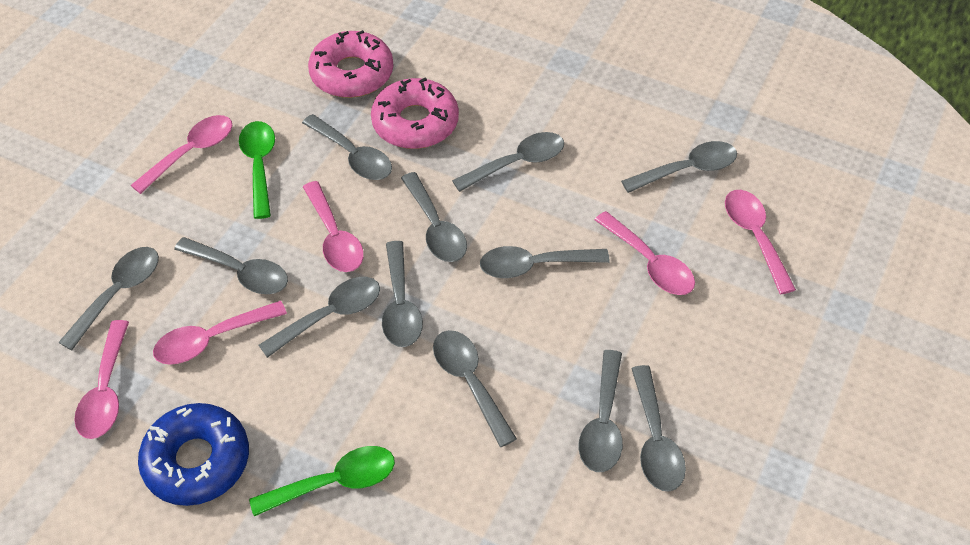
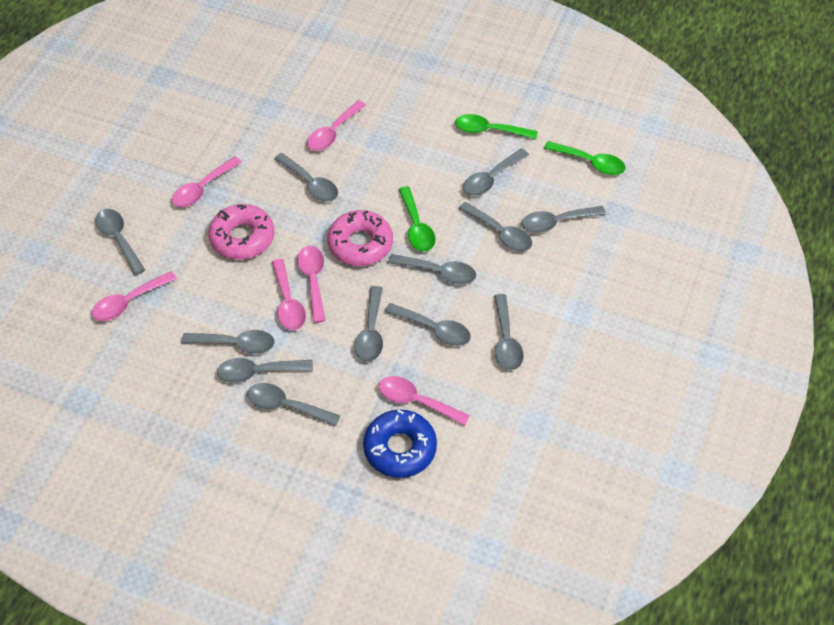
green spoon: [239,121,275,219] [249,446,395,516] = 2 -> [398,186,436,252] [455,114,538,139] [544,141,626,175] = 3

